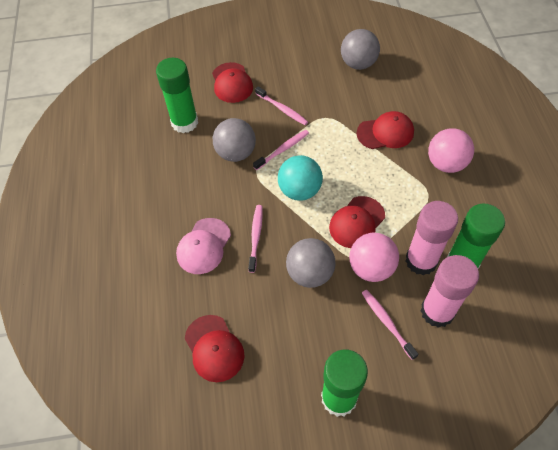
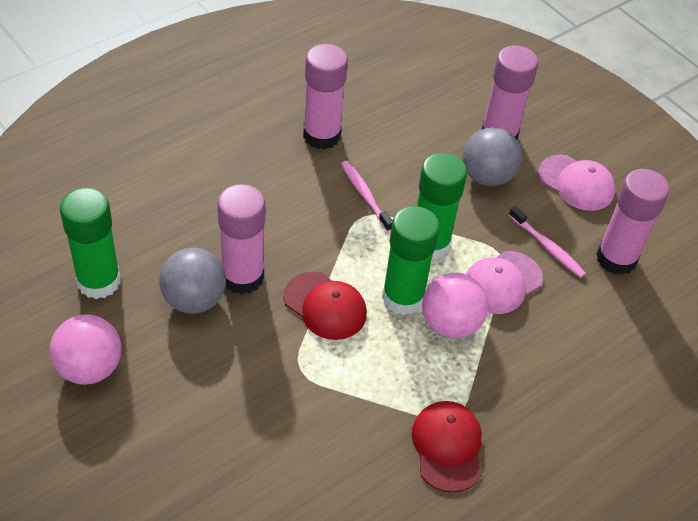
grey ball: [213,118,256,162] [286,238,336,288] [341,29,380,70] = 3 -> [159,248,226,314] [463,127,522,186] = 2
pink cap: [176,218,231,274] = 1 -> [466,251,543,314] [538,155,615,211] = 2
pink glue stick: [405,201,458,275] [421,255,479,328] = 2 -> [217,184,265,294] [303,44,348,149] [482,45,538,140] [596,169,670,275] = 4
pink toothbrush: [248,205,263,273] [253,130,309,170] [255,86,308,125] [362,290,419,360] = 4 -> [341,161,393,232] [509,206,586,278] = 2
red cap: [185,315,245,382] [212,62,253,103] [329,196,385,248] [357,111,414,149] = 4 -> [284,271,367,340] [412,401,482,493] = 2
turquoise ball: [278,155,323,201] = 1 -> none = 0

